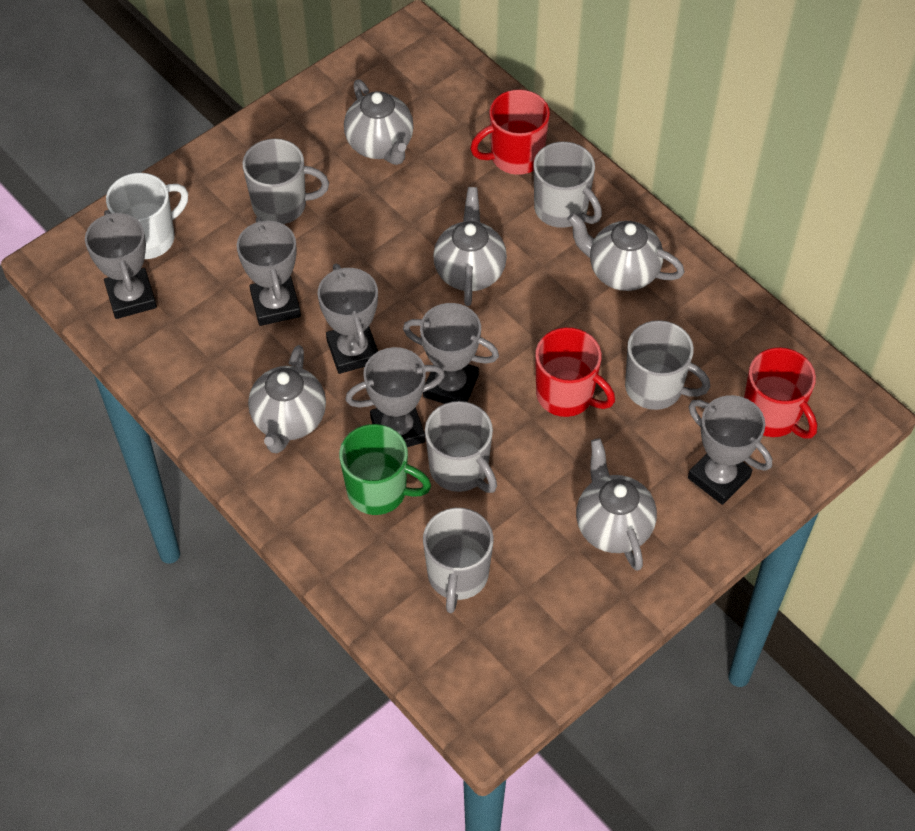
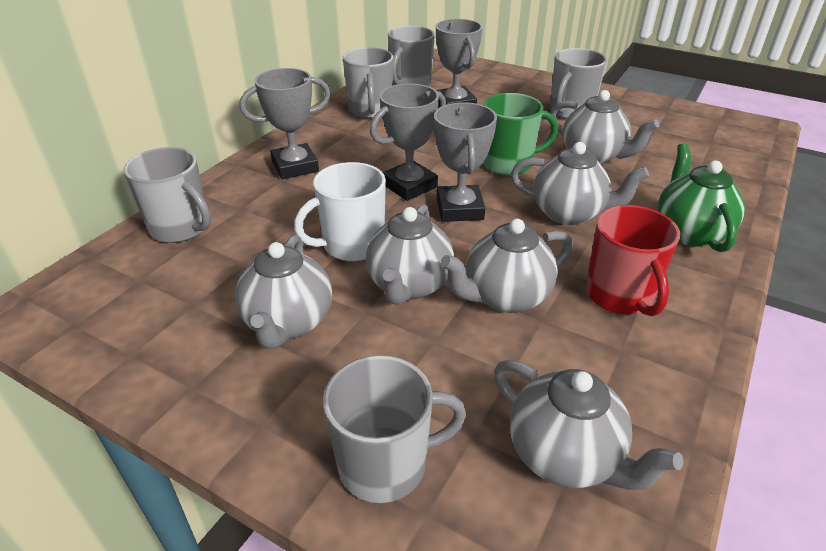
green teapot: none = 0 -> [658,143,745,252] = 1
grey teapot: [248,345,326,453] [344,79,414,165] [433,187,507,306] [567,213,685,291] [576,439,657,571] = 5 -> [235,234,332,349] [366,204,454,305] [441,219,573,313] [494,360,684,490] [511,142,649,225] [550,90,660,164] = 6
grey trophy: [85,210,157,319] [237,217,301,326] [318,264,378,374] [345,347,445,447] [403,303,499,404] [688,395,772,505] = 6 -> [240,68,331,179] [370,83,446,201] [434,102,497,222] [436,19,483,106] = 4
red mug: [470,89,550,175] [535,327,615,417] [744,347,817,439] = 3 -> [586,205,680,316] = 1

